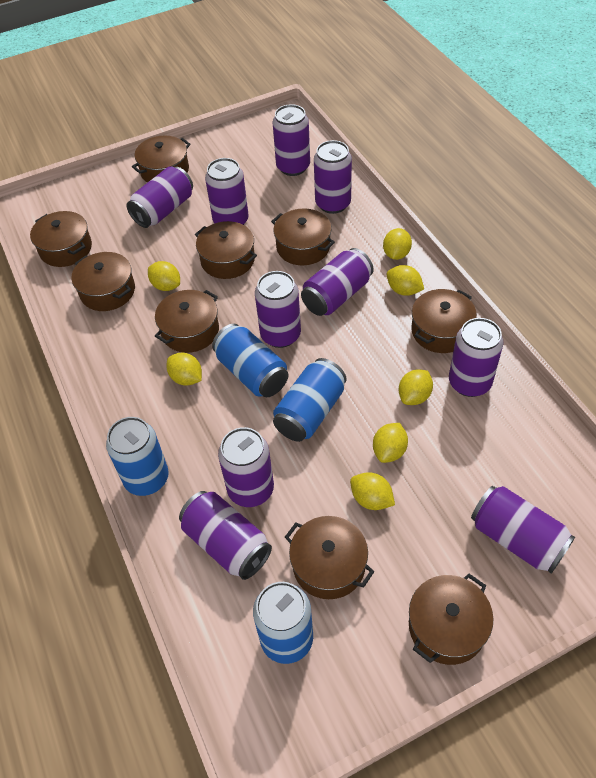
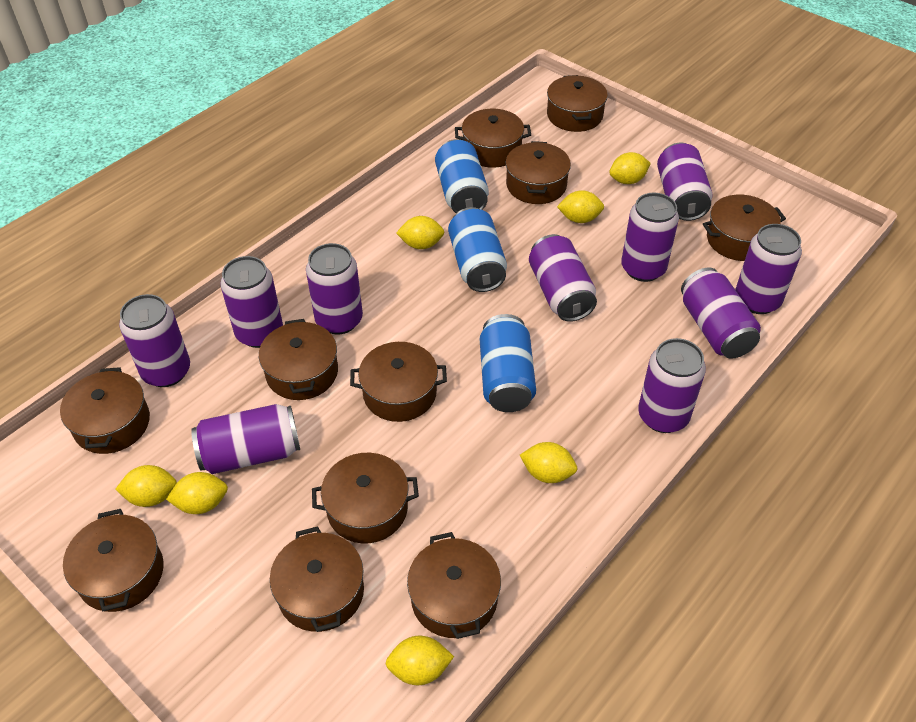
blue can: [106,417,169,496] [212,324,288,397] [253,582,313,664] [273,358,346,442] = 4 -> [435,139,489,213] [448,207,507,292] [480,314,536,412] = 3
brown pot: [30,211,92,267] [71,252,135,311] [132,136,191,183] [155,290,219,353] [195,221,257,279] [271,209,335,265] [285,516,374,599] [409,574,493,665] [411,289,477,353] = 9 -> [60,367,150,454] [63,509,164,612] [259,319,338,400] [270,526,364,632] [312,453,419,544] [350,342,447,422] [407,532,501,639] [455,109,531,168] [506,141,571,204] [547,75,608,132] [703,195,786,261] = 11

